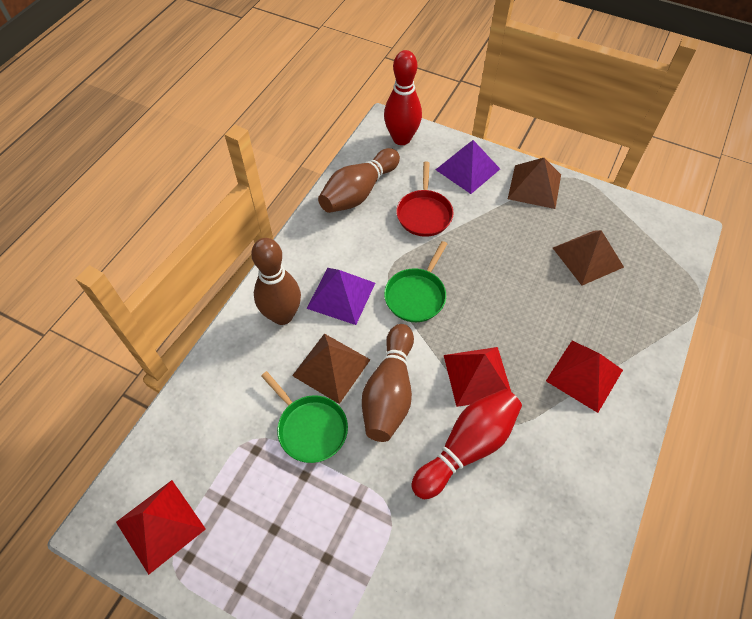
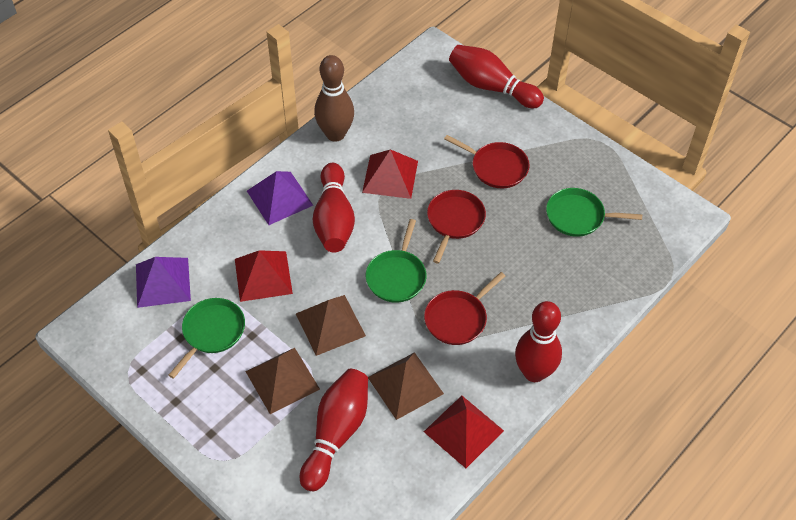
brown bowling pin: [251,238,301,325] [318,148,400,213] [362,324,414,442] = 3 -> [314,55,354,142] = 1
green pan: [261,371,348,463] [384,241,447,322] = 2 -> [168,298,245,379] [366,219,427,303] [546,188,642,237] = 3
red bowling pin: [384,50,422,145] [411,389,522,499] = 2 -> [300,369,368,491] [313,163,355,252] [449,45,544,108] [515,301,562,382] = 4
red pan: [396,162,453,237] = 1 -> [424,272,505,345] [427,190,486,263] [444,135,529,189] = 3

